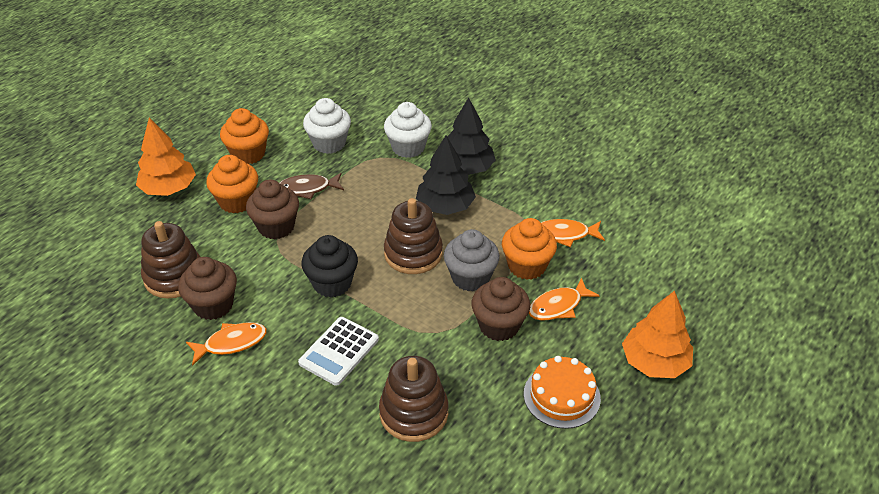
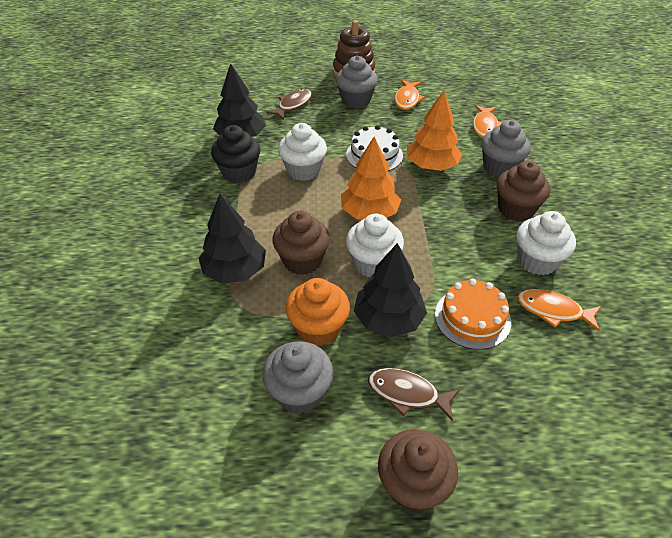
black tree: [416,135,476,215] [447,98,496,175] = 2 -> [199,194,266,284] [213,63,266,137] [354,243,427,337] = 3
brown fish: [279,173,344,199] = 1 -> [266,89,312,120] [368,368,460,421] = 2
brown stacking toy: [141,221,200,299] [379,356,448,442] [384,198,443,274] = 3 -> [333,20,375,77] = 1
grey cupcake: [444,229,500,291] = 1 -> [263,341,333,414] [336,56,378,109] [481,120,531,177] = 3
orange cupcake: [206,155,258,213] [220,108,269,164] [502,218,557,280] = 3 -> [286,278,350,346] = 1
white cake: none = 0 -> [346,125,403,171] = 1
white calculator: [298,317,379,386] = 1 -> none = 0
white cupcake: [303,98,351,154] [384,102,432,158] = 2 -> [278,123,327,181] [346,214,404,277] [516,211,576,275] = 3

